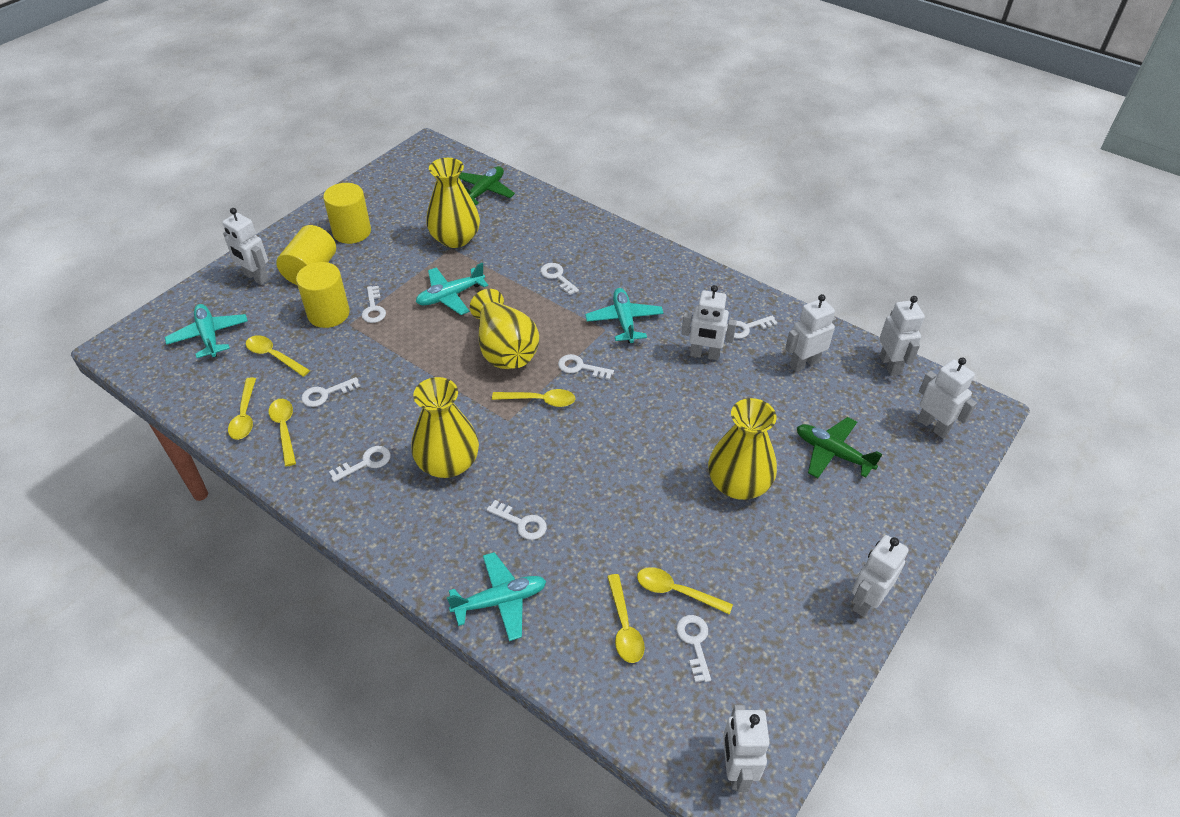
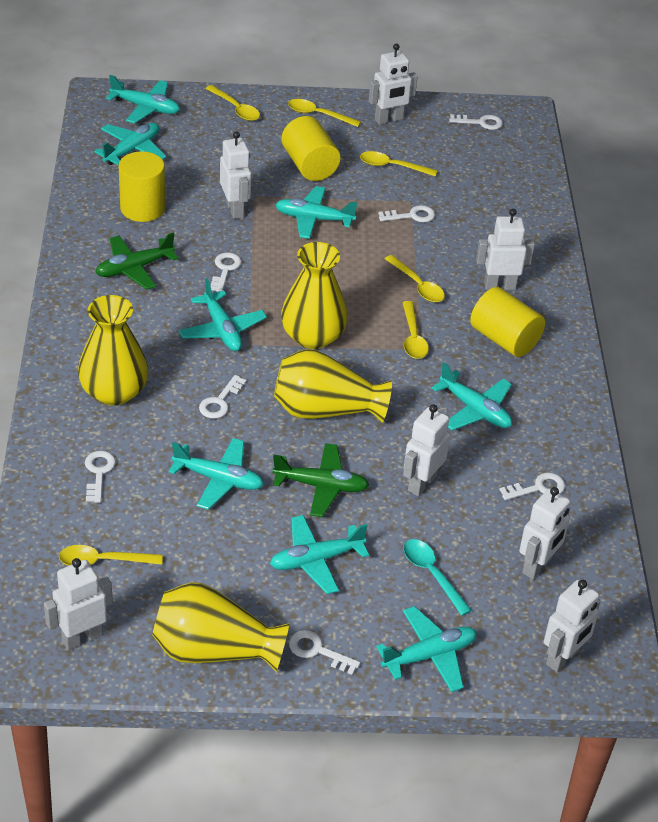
turquoise plane: [165,304,248,358] [416,263,488,315] [447,552,546,641] [585,288,664,343] = 4 -> [94,123,166,165] [106,75,180,124] [169,438,264,510] [179,278,267,351] [270,515,369,594] [275,186,357,239] [376,606,477,692] [432,362,512,430] = 8
turquoise spoon: none = 0 -> [403,539,472,616] = 1
white key: [301,377,360,407] [329,446,390,482] [362,286,386,323] [487,500,547,540] [540,263,579,295] [558,354,614,380] [676,615,711,682] [726,315,778,339] = 8 -> [85,451,116,503] [199,375,246,419] [210,252,242,292] [289,630,360,675] [378,205,435,222] [449,114,503,130] [500,472,565,500] = 7

